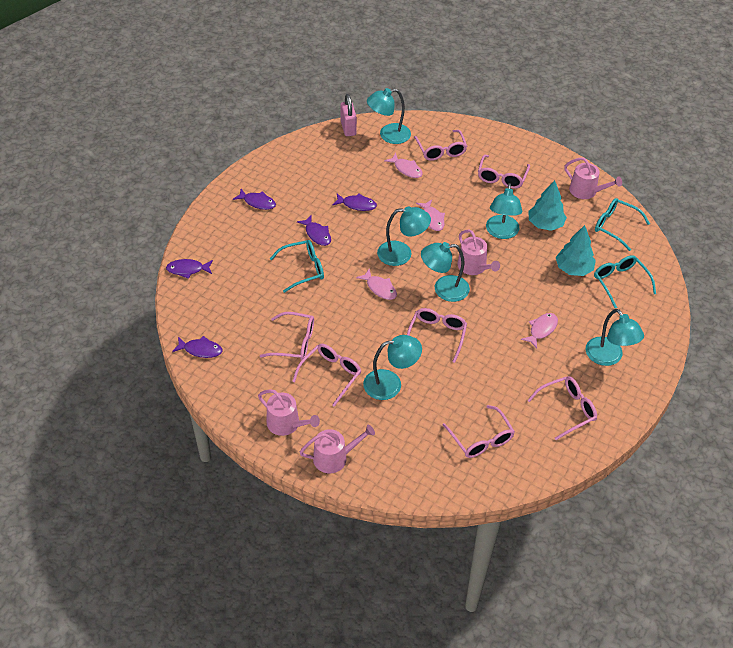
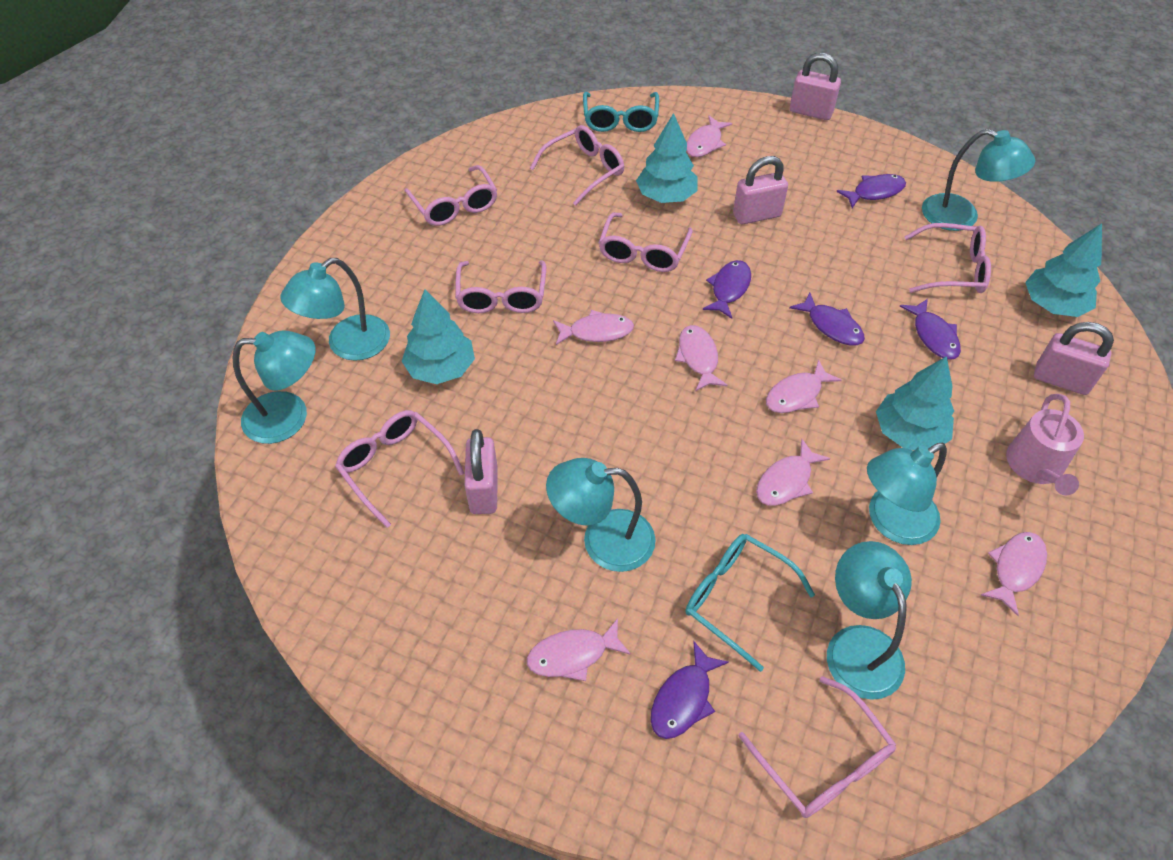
pink fish: [356,269,397,300] [384,153,423,178] [416,200,445,231] [521,313,558,349] = 4 -> [527,618,631,681] [553,310,634,345] [675,325,728,391] [687,116,732,157] [756,439,830,506] [766,360,842,413] [981,532,1047,616] = 7
pink padlock: [340,94,357,136] = 1 -> [464,429,498,514] [733,156,788,224] [790,53,841,120] [1034,322,1114,395] = 4
pink watering can: [258,389,320,436] [300,425,375,474] [457,230,500,275] [564,158,622,199] = 4 -> [1006,394,1084,495] = 1
turquoise glasses: [270,240,324,293] [594,255,656,308] [595,198,650,251] = 3 -> [583,92,659,132] [685,534,815,672] = 2
turquoise tree: [528,180,567,231] [556,225,596,276] = 2 -> [401,290,475,384] [636,113,698,203] [876,356,954,450] [1025,223,1102,317] = 4

